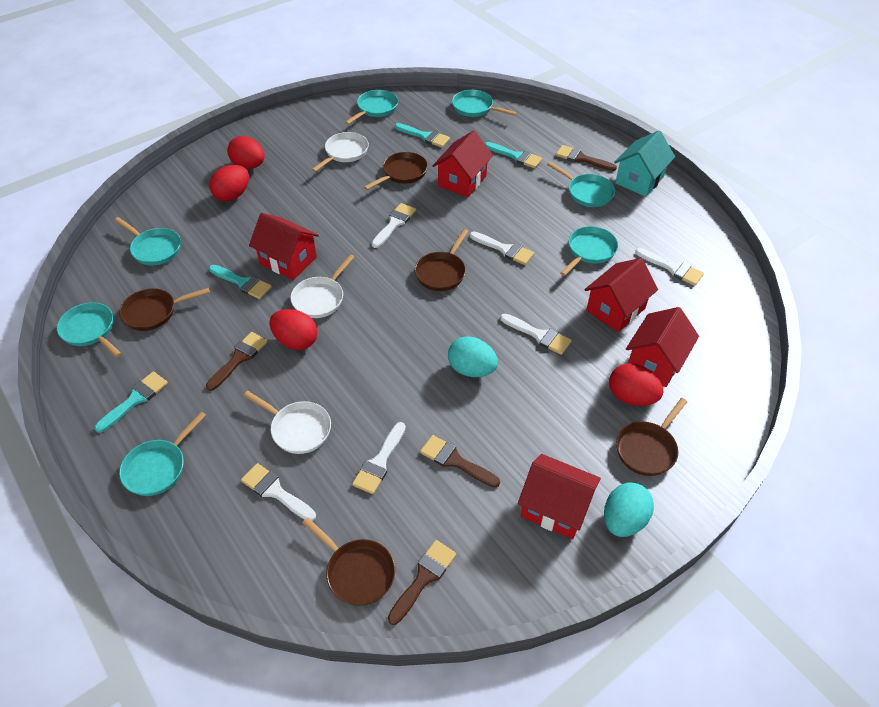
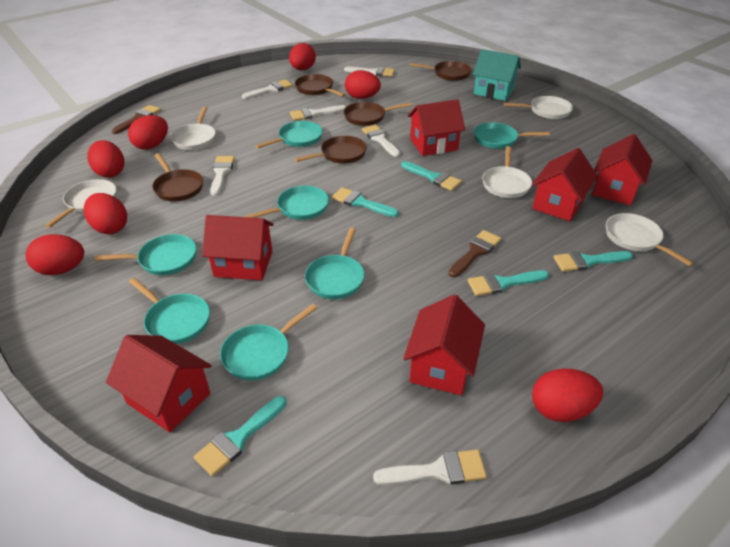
brown brush: [206,332,268,391] [388,540,456,625] [420,435,500,488] [556,145,617,171] = 4 -> [112,105,161,134] [448,230,501,277] = 2
red egg: [209,165,249,201] [227,136,264,169] [269,309,318,350] [609,363,664,406] = 4 -> [26,234,84,275] [84,193,127,234] [88,140,124,178] [128,115,168,150] [289,43,316,70] [345,70,381,99] [532,369,603,422] = 7
red house: [249,213,319,280] [433,130,493,197] [518,454,601,539] [584,258,658,332] [626,307,699,387] = 5 -> [106,335,212,433] [202,215,274,280] [403,295,485,395] [408,99,465,156] [532,148,598,221] [592,134,652,205] = 6
turquoise brush: [94,372,168,433] [209,265,272,299] [395,123,450,148] [485,142,542,168] = 4 -> [194,396,287,477] [332,187,399,217] [401,161,462,191] [468,270,549,296] [554,251,633,272] = 5
turquoise egg: [448,336,498,377] [604,483,654,537] = 2 -> none = 0
white pan: [243,391,331,454] [290,254,354,318] [311,132,369,172] = 3 -> [45,179,116,228] [171,106,216,150] [482,146,532,198] [504,96,573,119] [606,213,694,266] = 5

